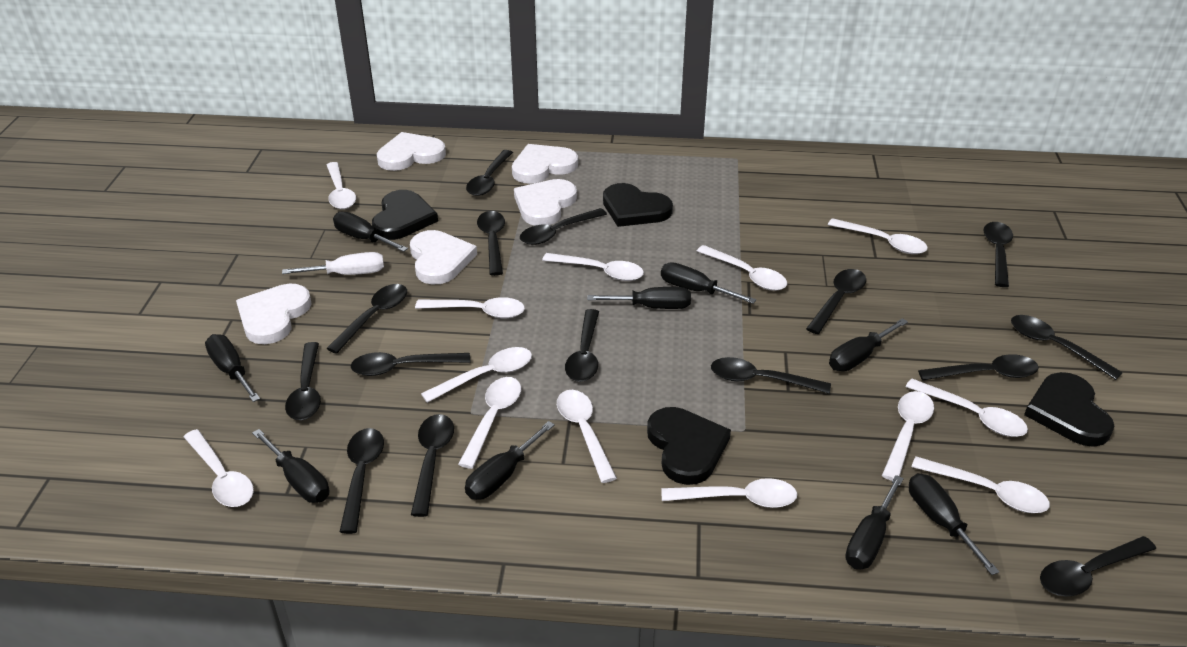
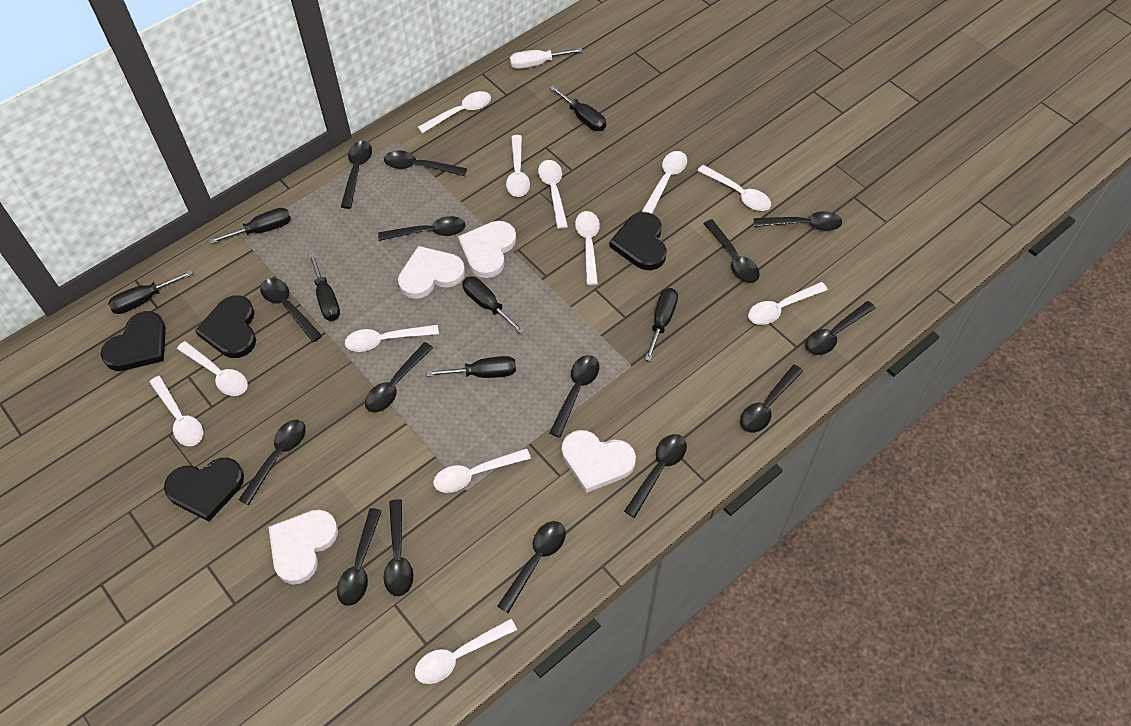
black screwdriver: [205,334,260,402] [252,429,329,503] [333,212,408,252] [465,421,555,500] [587,287,691,309] [661,262,756,304] [829,318,908,372] [845,475,904,569] [909,473,999,575] = 9 -> [108,270,193,314] [209,208,291,244] [308,252,340,321] [427,356,516,378] [462,277,525,334] [550,85,606,131] [645,288,678,361] = 7
white heart: [236,283,312,344] [377,132,446,171] [410,230,477,285] [512,144,578,184] [514,179,577,226] = 5 -> [269,510,338,584] [398,246,465,299] [458,221,516,278] [562,430,636,493] = 4
white spoon: [184,429,254,507] [327,162,356,209] [415,297,525,318] [421,347,532,403] [458,377,521,469] [542,253,644,281] [557,390,617,483] [661,478,797,508] [697,245,787,291] [828,218,928,254] [882,391,934,481] [906,379,1028,437] [912,456,1050,513] = 13 -> [149,376,203,446] [177,341,248,396] [345,325,439,352] [415,618,517,684] [418,91,491,133] [433,448,531,493] [506,135,530,197] [538,160,568,229] [575,211,600,285] [642,151,687,214] [697,165,771,211] [748,282,828,325] = 12

